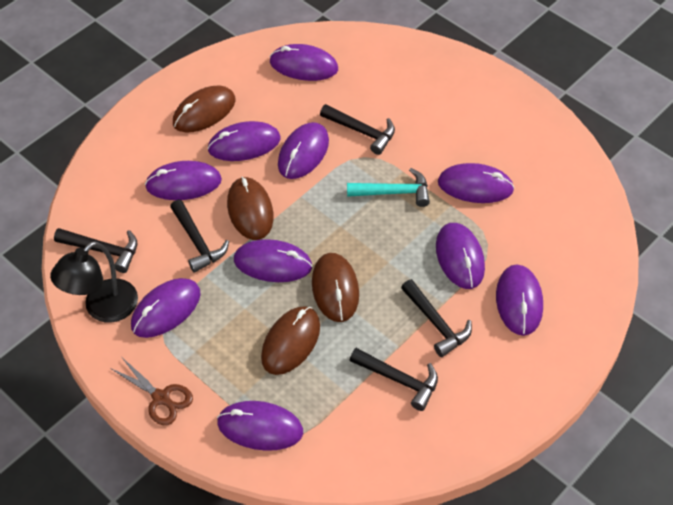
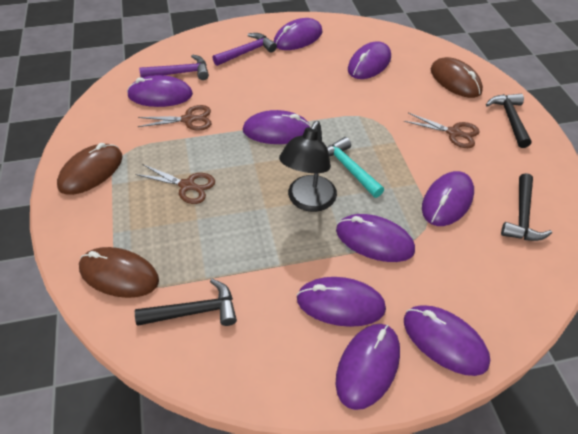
black hammer: [54,228,137,273] [170,200,229,272] [320,104,395,155] [350,348,438,411] [401,279,472,357] = 5 -> [135,279,237,326] [486,94,531,148] [501,173,552,241] = 3
brown mouse: [173,85,236,133] [227,177,274,240] [261,306,320,375] [312,253,359,322] = 4 -> [57,143,123,195] [79,247,159,298] [431,57,483,98] = 3
brown scissors: [110,358,193,425] = 1 -> [135,164,215,204] [137,105,211,131] [404,113,480,148] = 3
purple hammer: none = 0 -> [139,54,209,80] [213,33,277,66] = 2
purple mouse: [131,278,201,338] [145,161,222,200] [207,121,280,161] [217,401,303,451] [234,239,312,282] [270,44,338,81] [278,122,329,179] [436,223,485,289] [438,163,515,203] [496,264,543,336] = 10 -> [127,75,193,107] [243,110,311,144] [274,18,323,50] [297,277,386,327] [336,214,415,262] [336,324,400,410] [348,41,391,79] [404,305,490,376] [422,171,474,226] = 9

